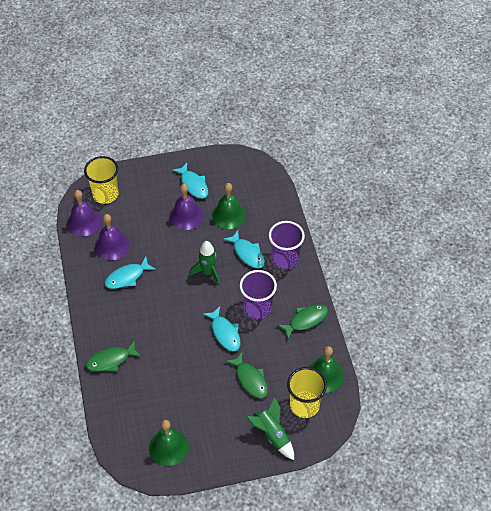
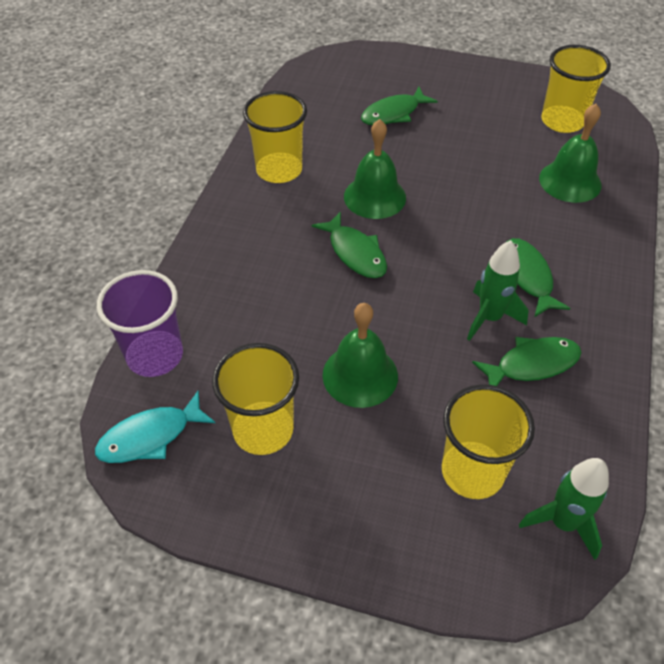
green fish: [86,341,142,372] [225,352,268,398] [277,304,328,339] = 3 -> [312,211,387,278] [361,87,438,125] [472,337,582,386] [506,238,570,317] = 4
purple bell: [67,190,102,236] [95,214,130,260] [169,184,204,230] = 3 -> none = 0
purple cup: [240,270,277,320] [269,221,305,270] = 2 -> [97,270,183,377] = 1
turquoise fish: [105,257,156,289] [172,163,208,199] [203,306,241,351] [223,230,265,268] = 4 -> [95,391,215,463] = 1
yellow cup: [84,156,119,204] [287,367,327,418] = 2 -> [212,343,299,455] [243,91,307,183] [442,384,535,499] [541,45,611,133] = 4

